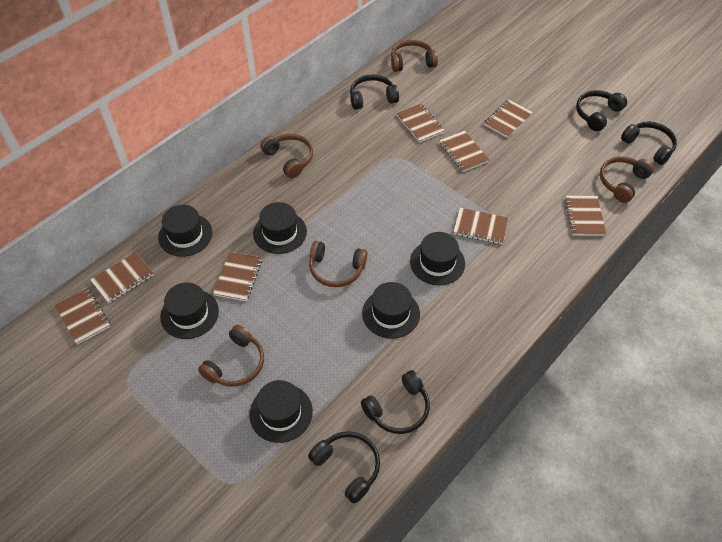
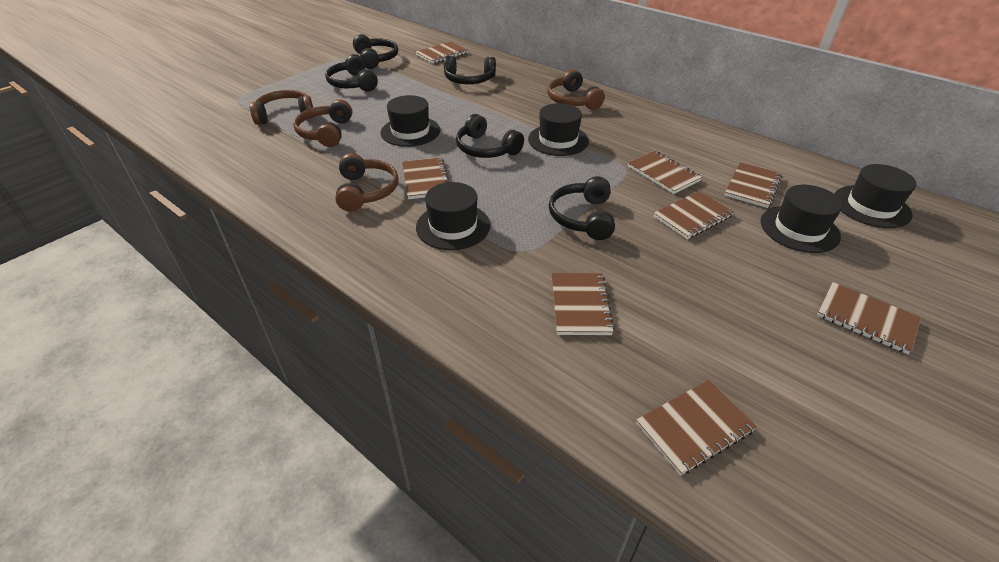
black hat: [158,205,213,257] [160,282,219,339] [249,380,313,443] [253,202,307,254] [362,282,420,339] [410,232,465,285] = 6 -> [381,95,440,147] [416,182,491,250] [528,103,589,156] [761,185,842,253] [834,164,917,228] = 5
brown headphones: [198,325,264,387] [260,134,313,178] [309,241,367,287] [391,40,438,72] [600,156,654,203] = 5 -> [250,90,313,125] [293,99,352,147] [335,153,398,212] [547,69,605,110] = 4

